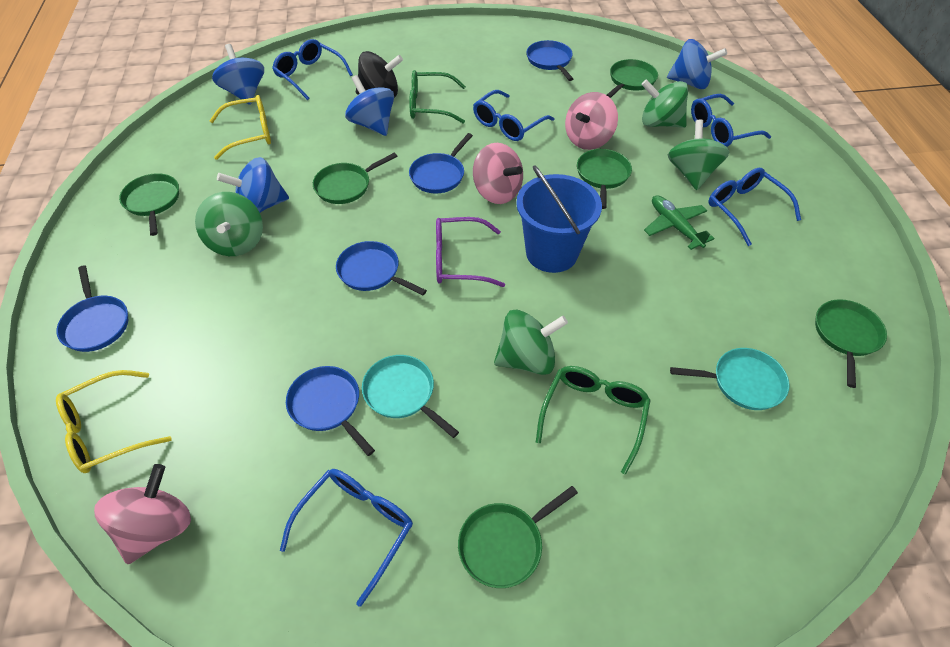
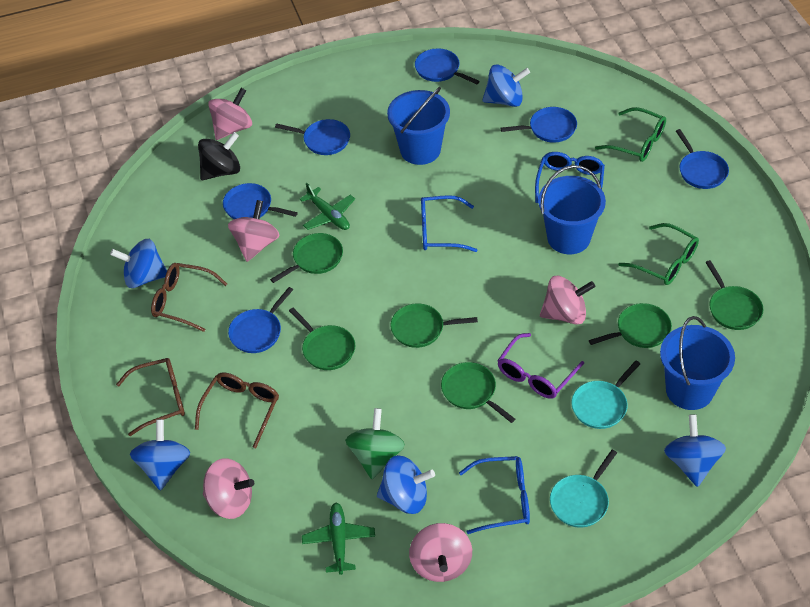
blue bucket: [516,165,602,273] = 1 -> [387,87,450,165] [538,165,606,254] [660,316,735,410] = 3
blue glasses: [272,39,353,100] [280,469,413,606] [473,90,554,141] [691,94,771,147] [708,168,801,246] = 5 -> [421,195,477,252] [459,456,530,534] [535,152,605,203] = 3
blue pan: [56,265,128,352] [286,366,375,456] [336,241,427,296] [409,133,473,193] [526,40,573,81] = 5 -> [223,183,298,219] [228,287,293,353] [275,119,350,155] [415,48,480,84] [500,107,577,143] [676,129,729,189] = 6
blue spinning top: [212,44,264,105] [217,157,289,212] [345,75,394,136] [667,39,727,89] = 4 -> [110,239,167,288] [130,419,190,491] [377,455,435,514] [482,64,530,107] [664,414,726,487] = 5
brown glasses: none = 0 -> [116,358,185,436] [151,263,227,332] [195,373,279,448] = 3
green plane: [644,195,715,250] = 1 -> [300,183,355,230] [302,503,375,575] = 2
green spinning top: [195,192,263,256] [494,309,568,375] [641,79,688,128] [668,120,729,190] = 4 -> [345,408,405,479] = 1
pink spinning top: [94,464,191,564] [473,143,523,204] [565,92,618,150] = 3 -> [203,458,254,519] [208,88,252,140] [228,200,279,262] [409,523,472,582] [540,275,595,325] = 5
yellow glasses: [56,370,172,473] [210,95,271,160] = 2 -> none = 0

